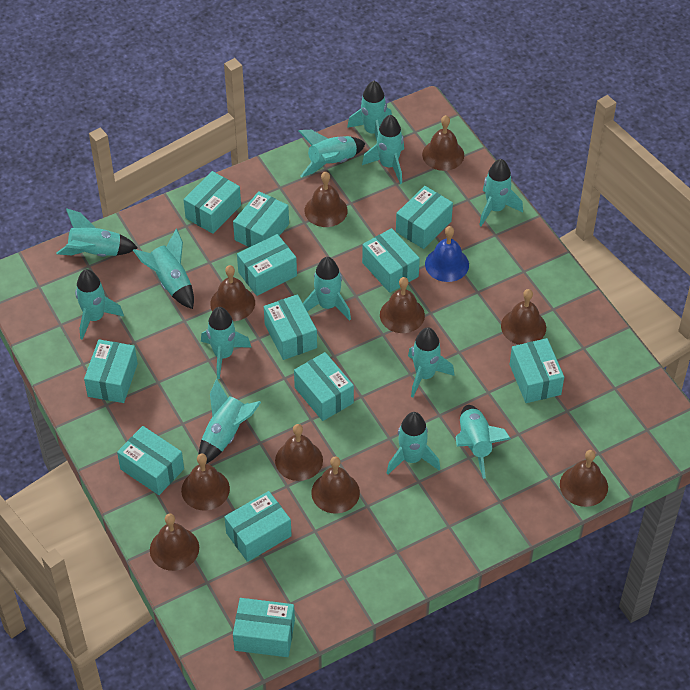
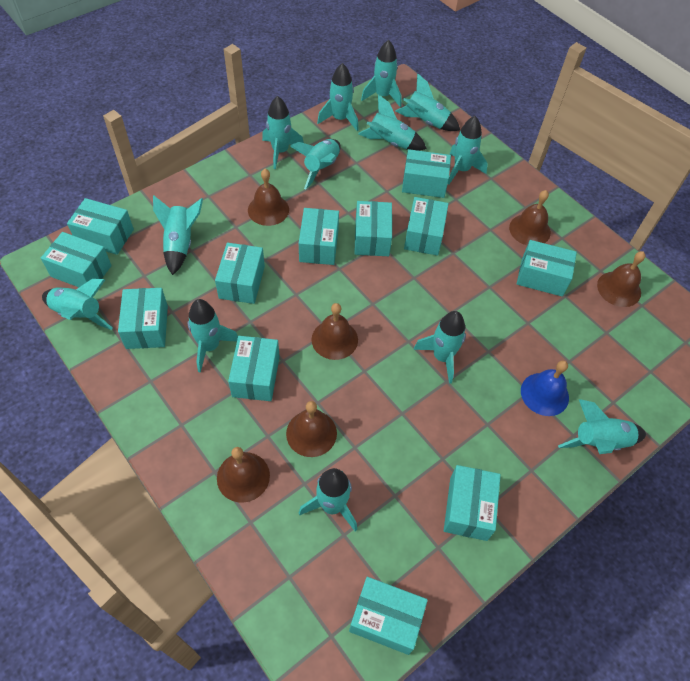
brown bell: [150,514,199,571] [181,453,230,510] [210,265,255,321] [275,424,323,481] [305,172,348,227] [311,457,360,514] [380,277,425,333] [422,116,464,171] [501,289,546,345] [560,450,608,507] = 10 -> [217,447,270,503] [248,169,289,226] [286,401,337,457] [311,303,358,360] [509,190,551,245] [597,251,645,307] = 6

